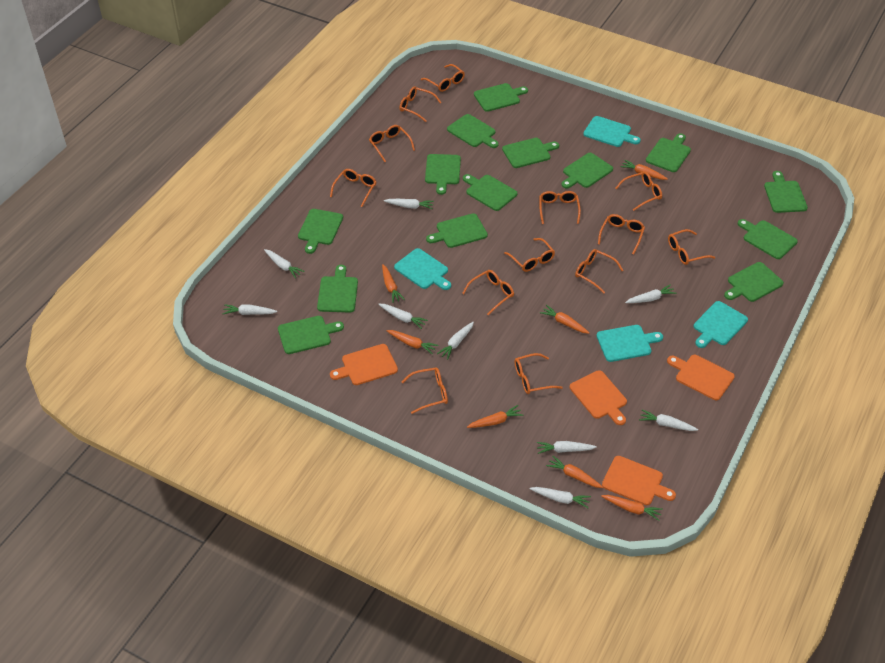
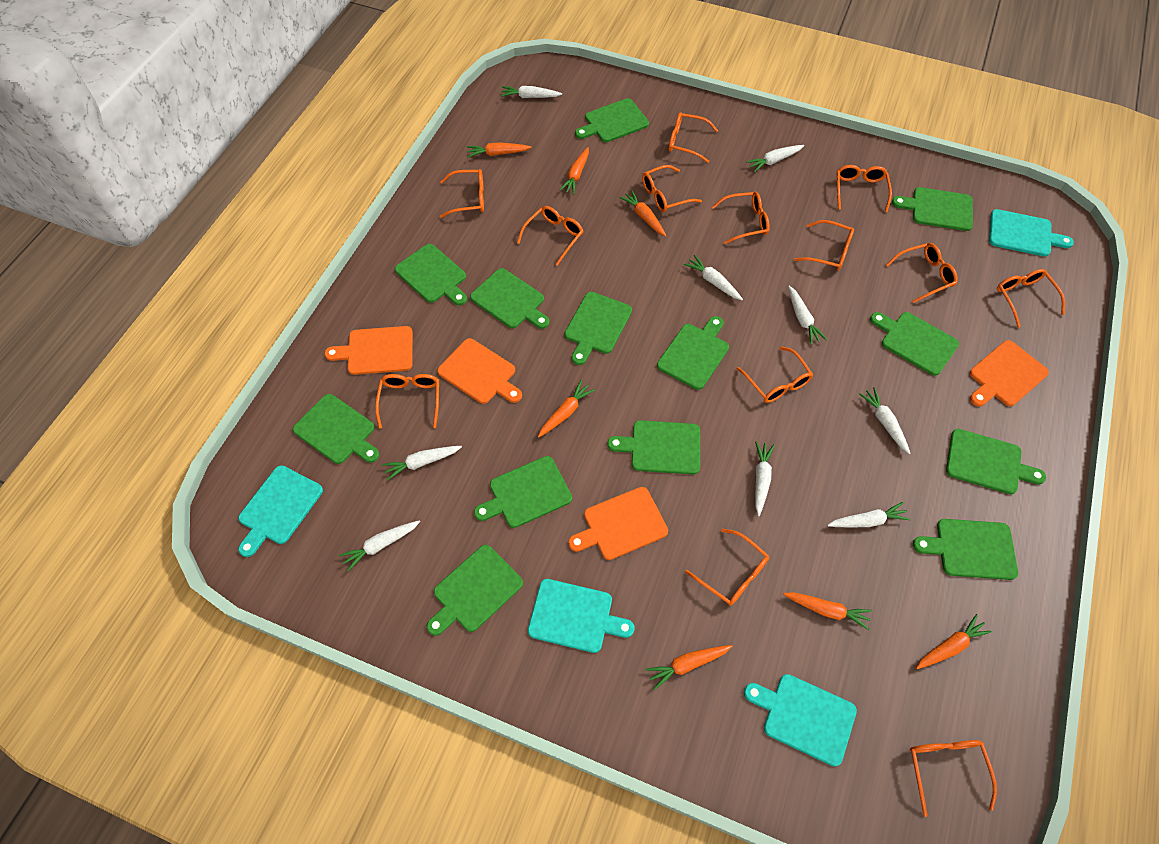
green cutting board: [278,316,344,354] [298,209,343,254] [317,265,358,313] [425,154,461,195] [426,213,488,248] [447,114,499,148] [463,174,518,211] [474,83,528,112] [502,138,559,168] [561,153,613,189] [646,133,691,172] [724,262,784,302] [738,219,798,259] [764,171,808,213] = 14 -> [293,394,380,464] [395,244,467,306] [427,545,523,636] [470,268,550,329] [474,456,572,528] [565,292,632,365] [575,98,649,142] [607,420,700,474] [657,316,729,390] [870,312,959,376] [892,187,973,231] [913,519,1018,580] [946,429,1046,494] = 13

